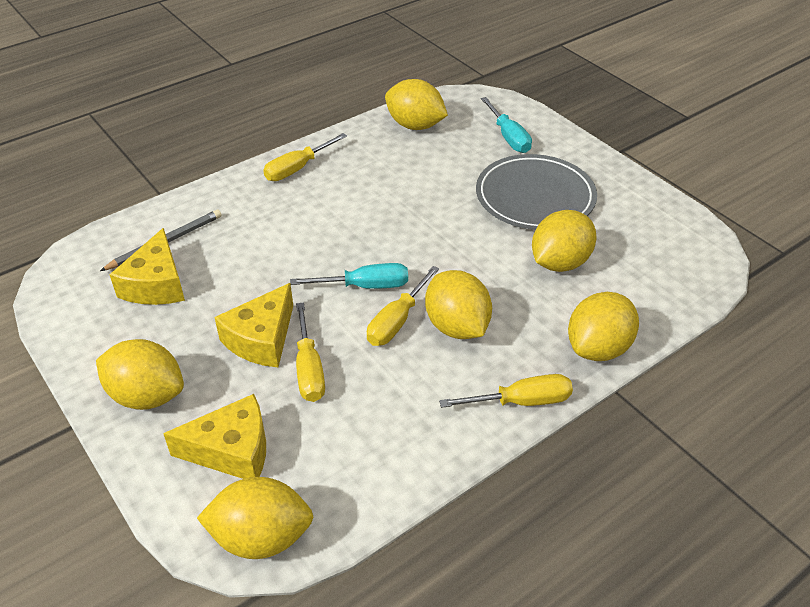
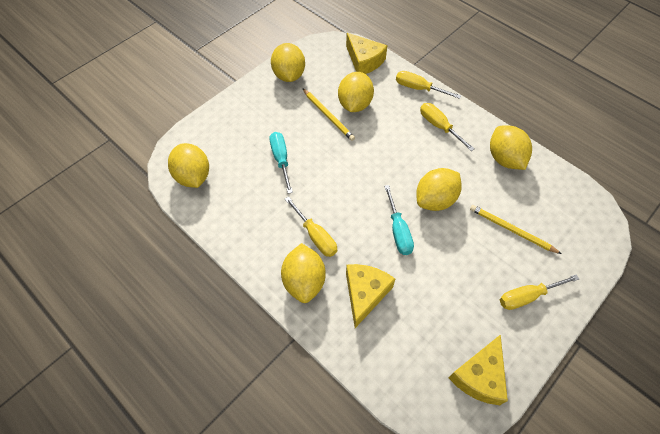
grey pencil: [100,210,222,271] = 1 -> none = 0
grey plate: [476,154,597,230] = 1 -> none = 0
yellow pencil: none = 0 -> [302,88,355,141] [470,205,562,254] = 2

